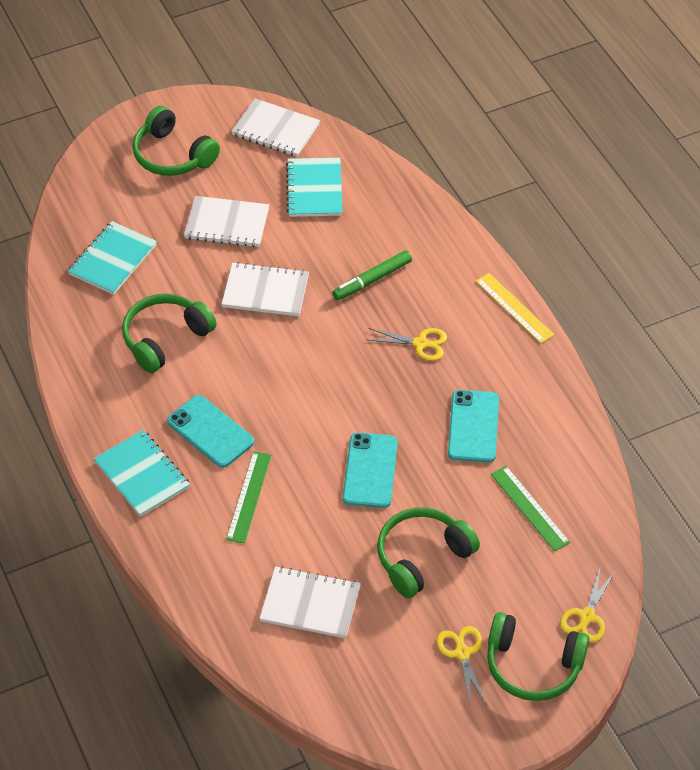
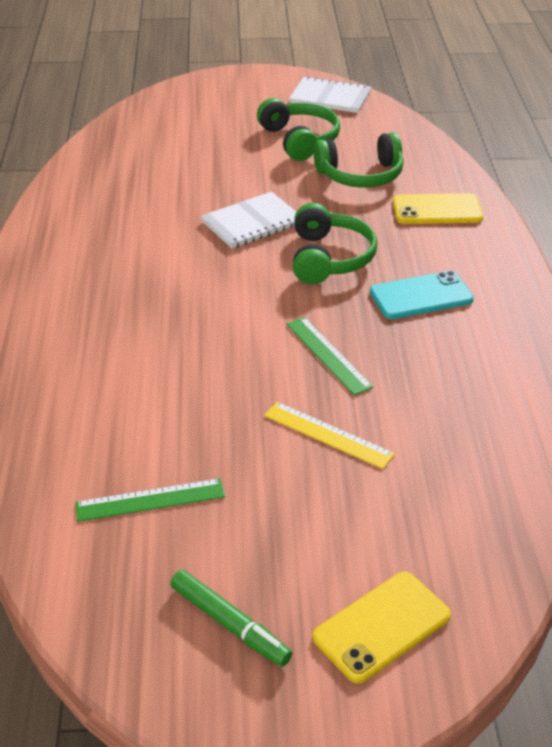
green headphones: [122,293,217,373] [133,106,220,176] [377,507,480,598] [487,612,589,701] = 4 -> [257,98,340,161] [293,203,378,284] [314,132,404,188] = 3
turquoise notebook: [68,221,157,295] [94,430,190,517] [286,157,343,217] = 3 -> none = 0
turquoise phone: [167,395,254,468] [343,432,398,508] [448,390,499,463] = 3 -> [370,271,474,319] = 1
white notebook: [184,196,269,247] [222,262,309,316] [231,98,320,157] [259,566,360,639] = 4 -> [200,192,296,249] [289,76,371,113] = 2
yellow phone: none = 0 -> [313,572,451,684] [393,193,483,224] = 2
yellow scissors: [366,328,447,361] [436,626,486,704] [560,568,615,642] = 3 -> none = 0

